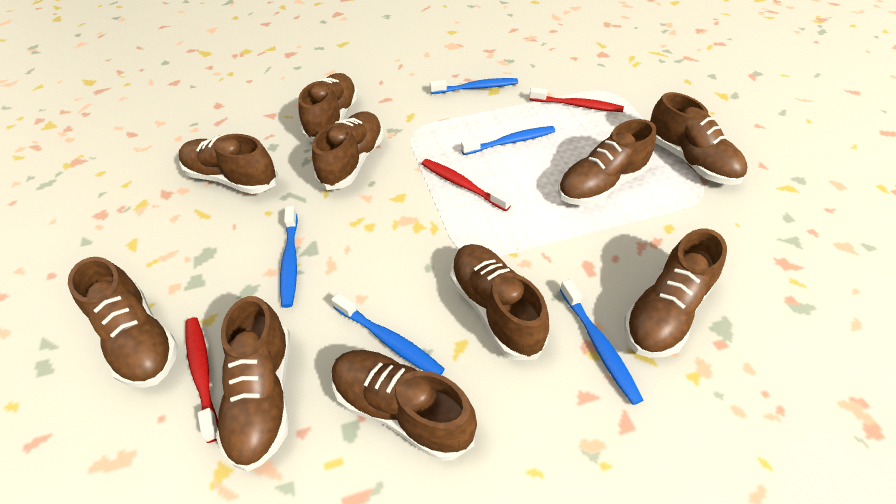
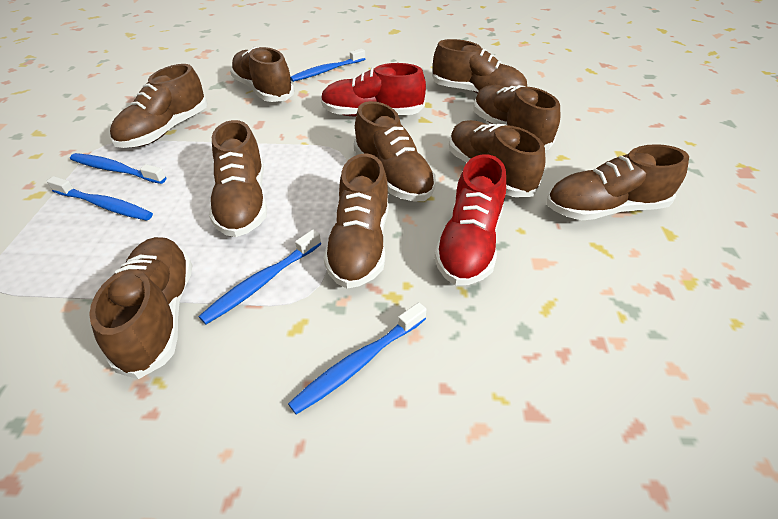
red shoe: none = 0 -> [321,63,426,116] [434,154,506,285] = 2
red toothbrush: [185,317,218,443] [422,159,511,211] [529,87,624,112] = 3 -> none = 0

